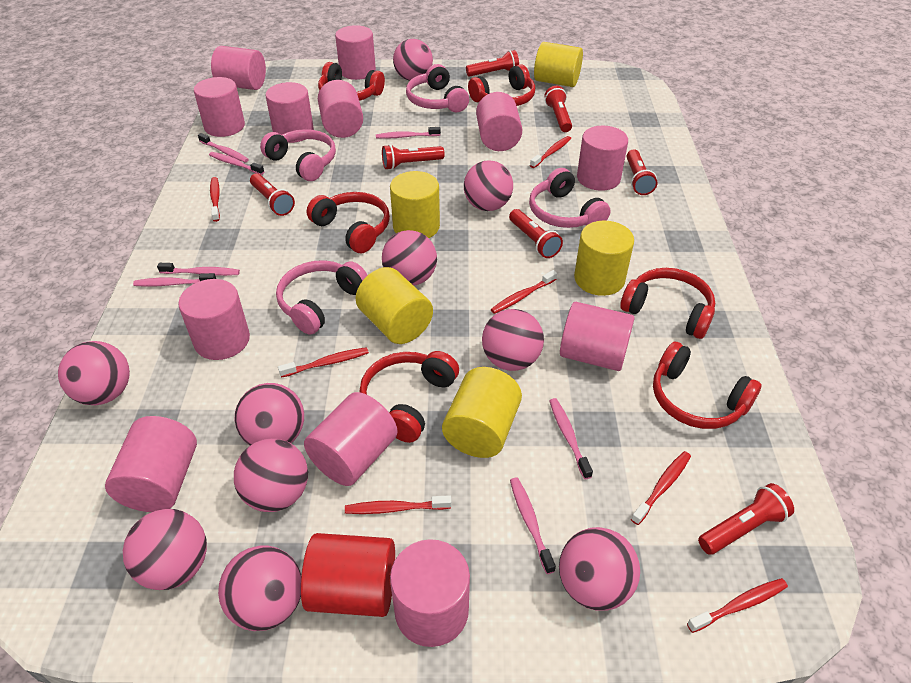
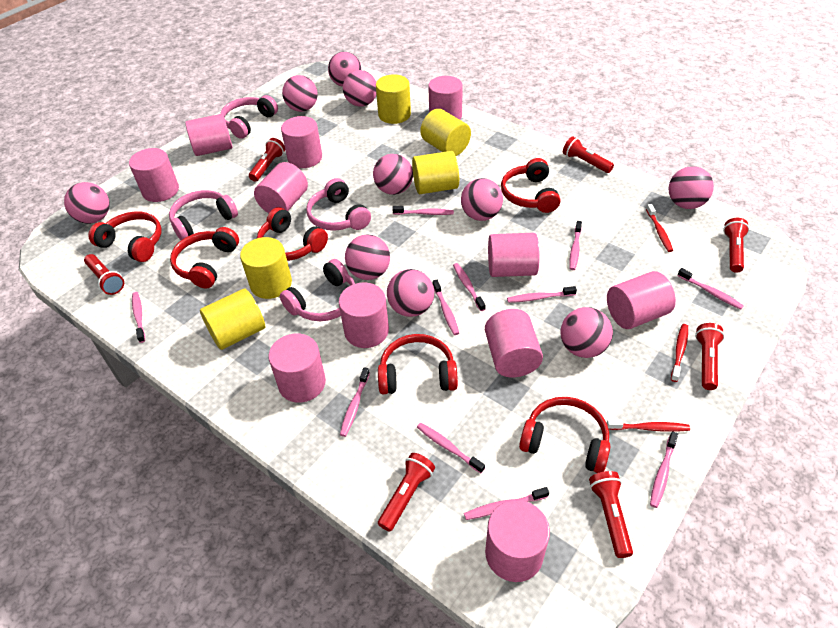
pink cylinder: [105,416,197,512] [178,279,250,360] [194,77,245,137] [211,46,266,90] [266,82,314,143] [304,392,398,486] [318,80,363,138] [335,25,376,80] [390,539,470,647] [476,92,522,151] [560,302,635,371] [577,126,628,191] = 12 -> [129,148,179,202] [185,114,233,156] [254,162,308,213] [268,334,326,403] [281,116,322,168] [339,283,389,348] [428,76,463,120] [485,309,543,377] [485,500,550,582] [488,233,540,277] [607,271,676,329] = 11
pink toothbrush: [133,273,216,287] [157,263,240,276] [198,133,249,162] [209,152,264,175] [376,127,441,139] [510,477,556,574] [549,398,593,479] = 7 -> [132,292,145,343] [340,367,370,437] [392,206,454,215] [417,423,485,473] [433,280,459,335] [453,263,486,311] [464,487,549,520] [507,286,577,303] [569,221,582,270] [650,431,678,508] [677,268,744,310] = 11
red cylinder: [301,533,395,617] = 1 -> none = 0
red toothbrush: [210,177,220,222] [278,347,369,378] [345,495,451,514] [491,270,557,314] [530,136,571,168] [631,451,691,525] [687,578,788,633] = 7 -> [607,419,690,432] [646,204,673,252] [671,324,688,382] = 3

